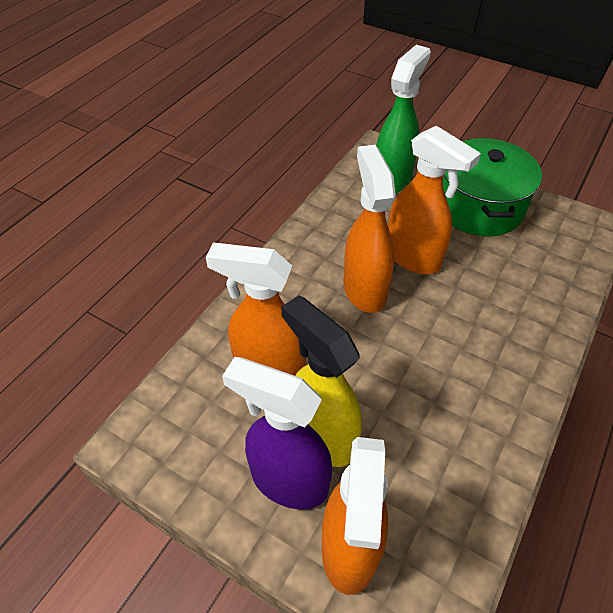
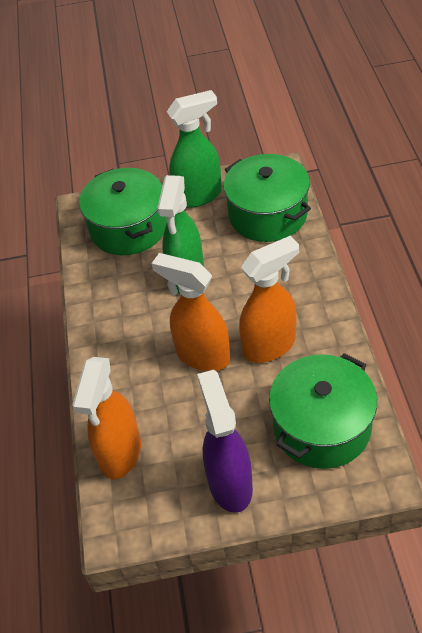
green pot: [443,138,542,237] = 1 -> [79,168,167,255] [223,154,311,242] [269,353,377,469] = 3
green spray bottle: [376,45,431,194] = 1 -> [157,175,204,293] [167,90,222,208] = 2
orange spray bottle: [206,243,306,376] [322,437,388,595] [344,145,396,313] [388,126,481,274] = 4 -> [72,357,141,479] [151,253,230,371] [239,236,299,363] = 3
yellow spray bottle: [281,295,362,467] = 1 -> none = 0

